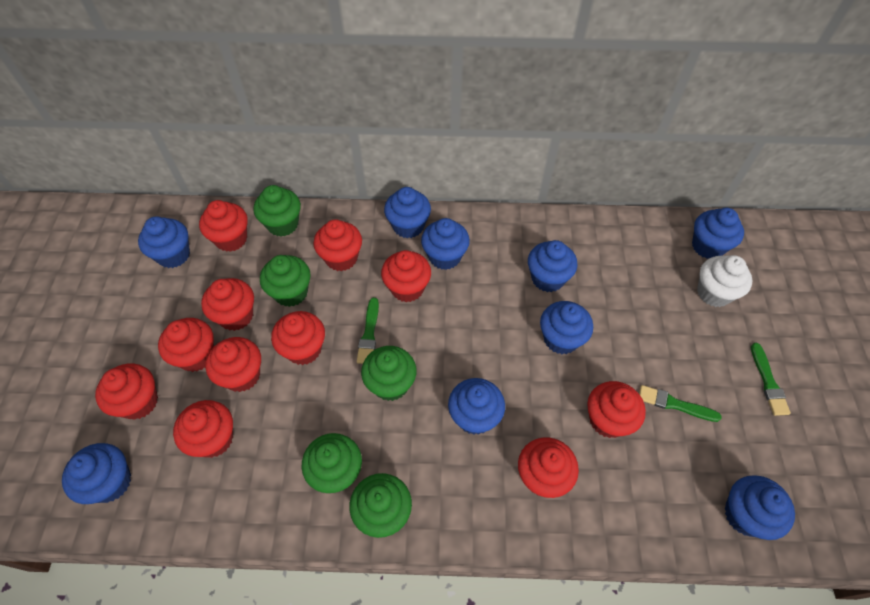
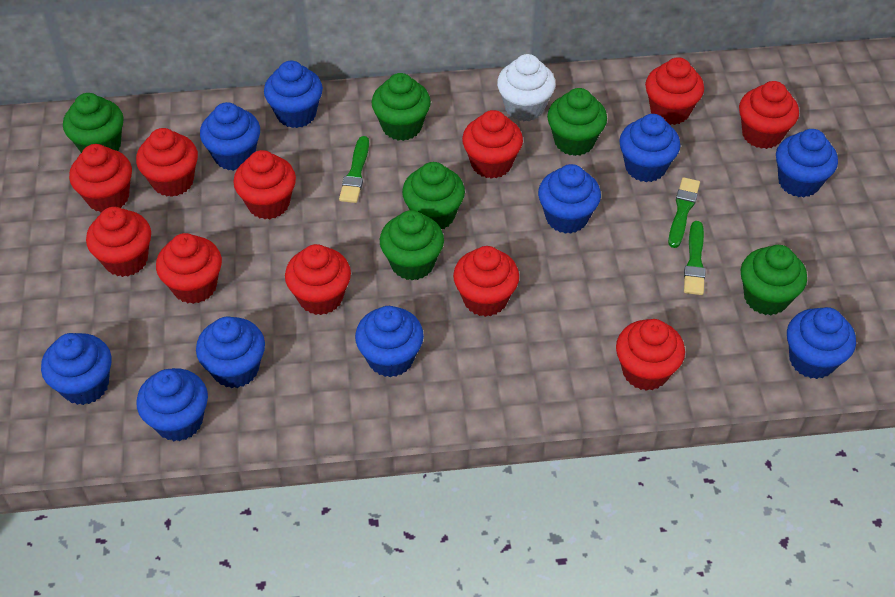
blue cupcake: [62,443,131,504] [138,216,190,268] [384,187,431,238] [421,218,470,270] [448,378,505,435] [528,240,577,292] [540,301,593,354] [692,208,744,259] [724,475,795,540] = 9 -> [41,333,112,405] [136,368,208,441] [196,316,265,388] [200,102,260,171] [264,61,323,128] [355,306,424,377] [538,164,601,234] [619,114,681,182] [776,129,838,197] [787,307,856,379] = 10
green cupcake: [254,185,301,236] [260,255,311,307] [302,433,362,493] [349,473,412,538] [361,346,417,401] = 5 -> [63,93,124,153] [371,73,431,141] [380,210,444,281] [402,162,465,229] [547,88,607,156] [741,245,807,315] = 6

